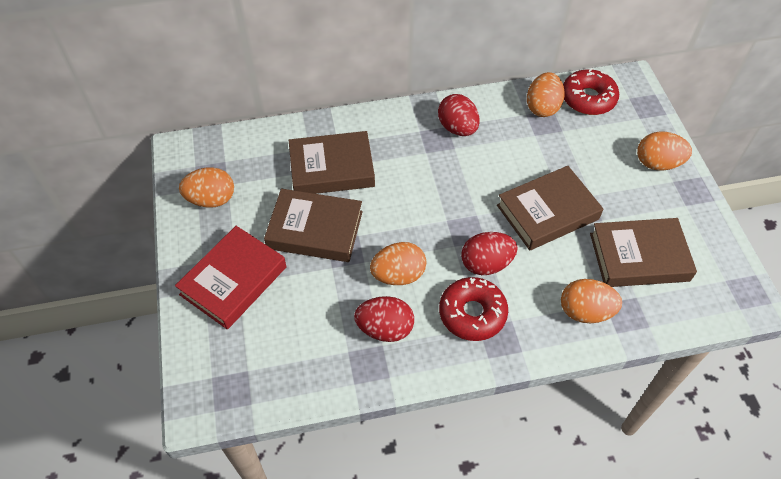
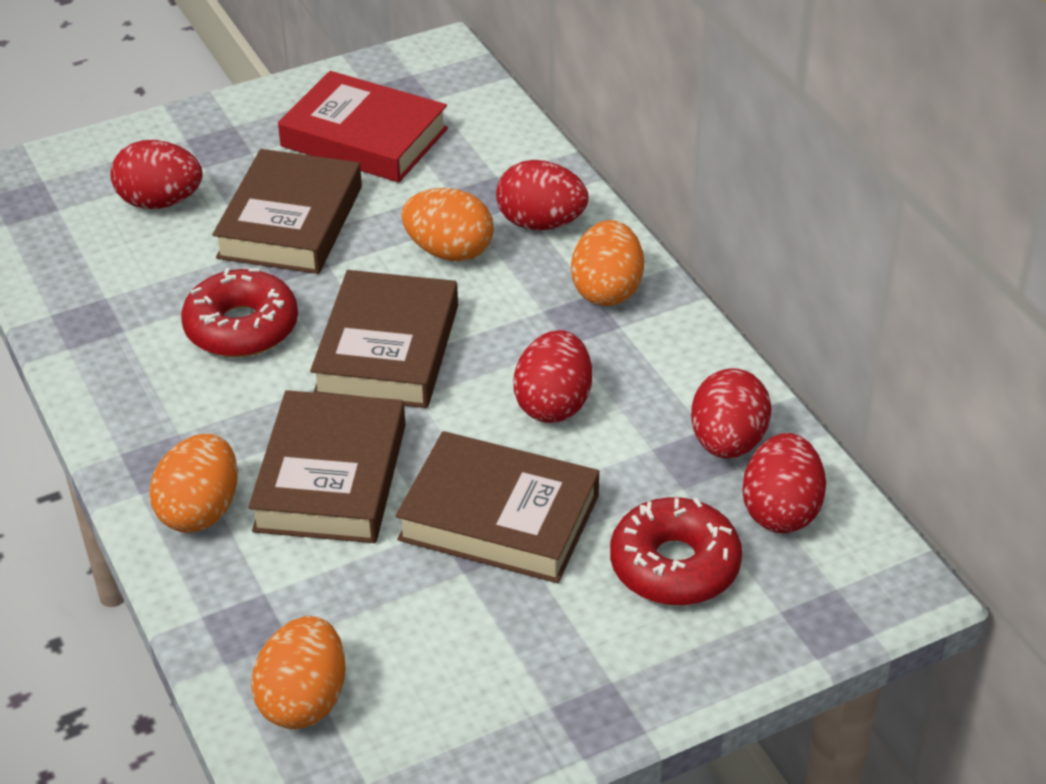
orange egg: [179,167,234,208] [370,242,426,285] [527,72,565,117] [561,279,622,323] [637,132,692,171] = 5 -> [149,434,238,533] [251,616,346,729] [401,188,494,261] [571,220,644,306] = 4
red egg: [354,296,414,342] [438,94,480,136] [461,232,518,275] = 3 -> [111,140,203,209] [496,160,588,230] [514,330,592,423] [691,368,772,459] [742,433,826,533] = 5

